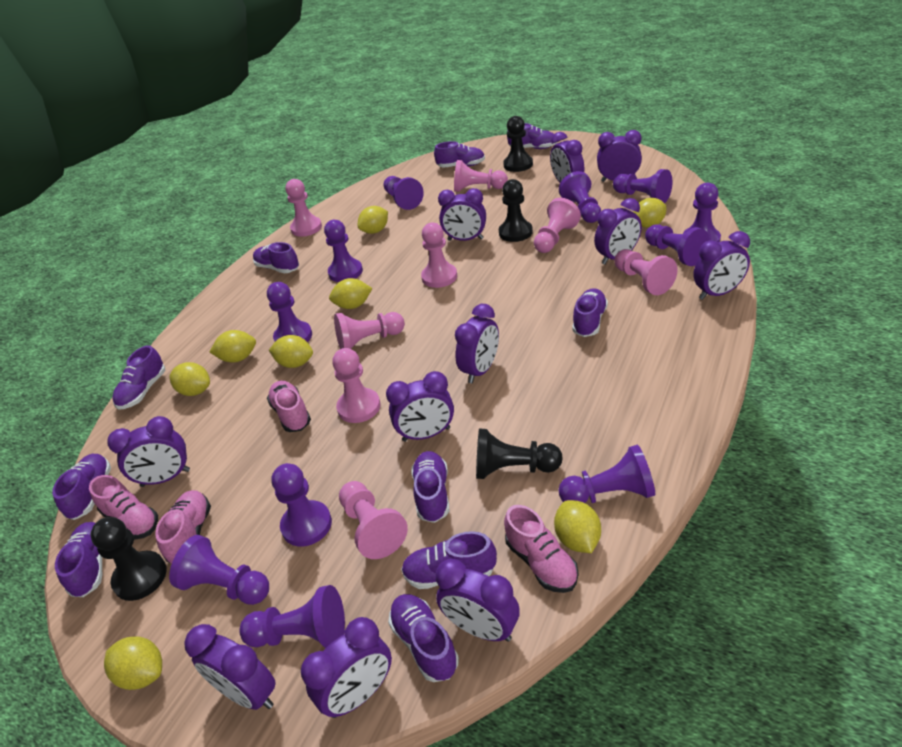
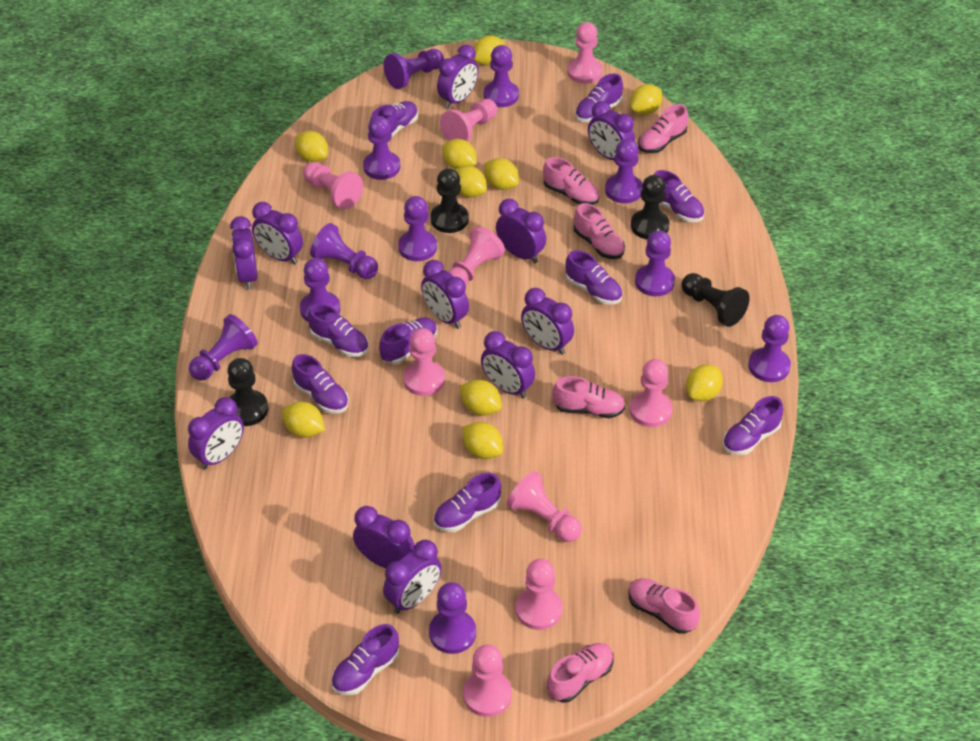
pink pawn: [285,179,322,237] [332,348,381,423] [334,312,405,349] [339,481,408,559] [421,223,457,288] [454,160,508,192] [534,198,581,253] [614,249,677,295] = 8 -> [303,162,363,209] [403,328,445,396] [440,99,497,142] [448,226,505,285] [463,644,512,717] [507,471,582,542] [516,559,562,630] [567,22,602,84] [630,359,672,427] = 9
pink shoe: [89,475,158,540] [155,490,211,564] [267,381,311,432] [504,505,578,593] = 4 -> [543,157,599,205] [547,643,614,703] [552,376,625,418] [574,203,625,259] [628,578,700,634] [638,104,688,153] = 6
yellow lemon: [104,636,162,690] [169,362,210,396] [210,330,256,362] [269,335,313,368] [329,278,372,309] [358,206,388,234] [554,500,601,553] [634,198,667,227] = 8 -> [282,401,325,438] [295,131,328,162] [442,139,477,169] [455,166,487,198] [460,380,502,416] [463,422,503,459] [473,35,504,65] [484,158,519,190] [630,84,662,115] [686,364,723,401] = 10

